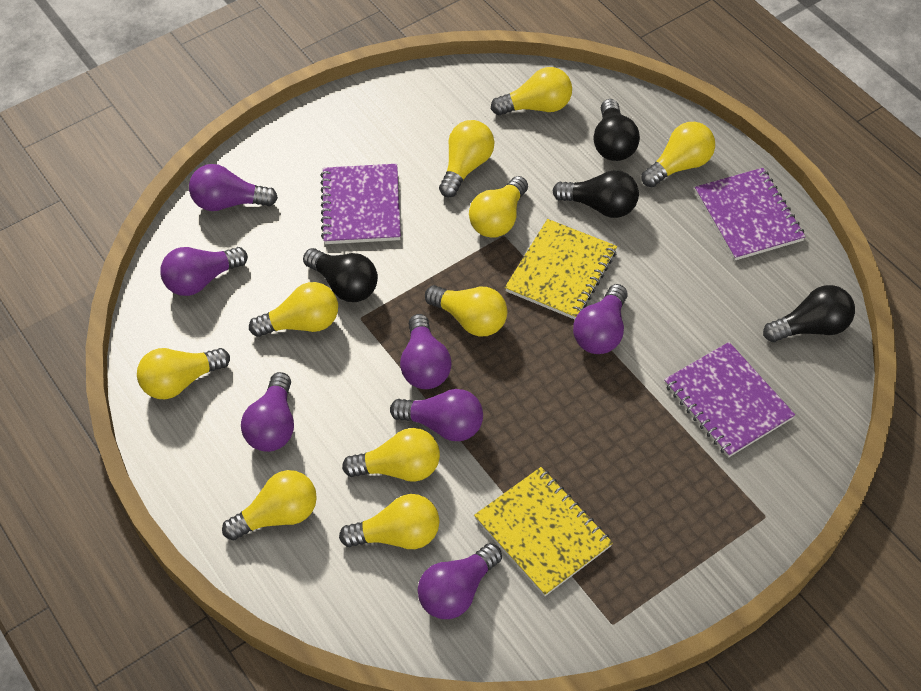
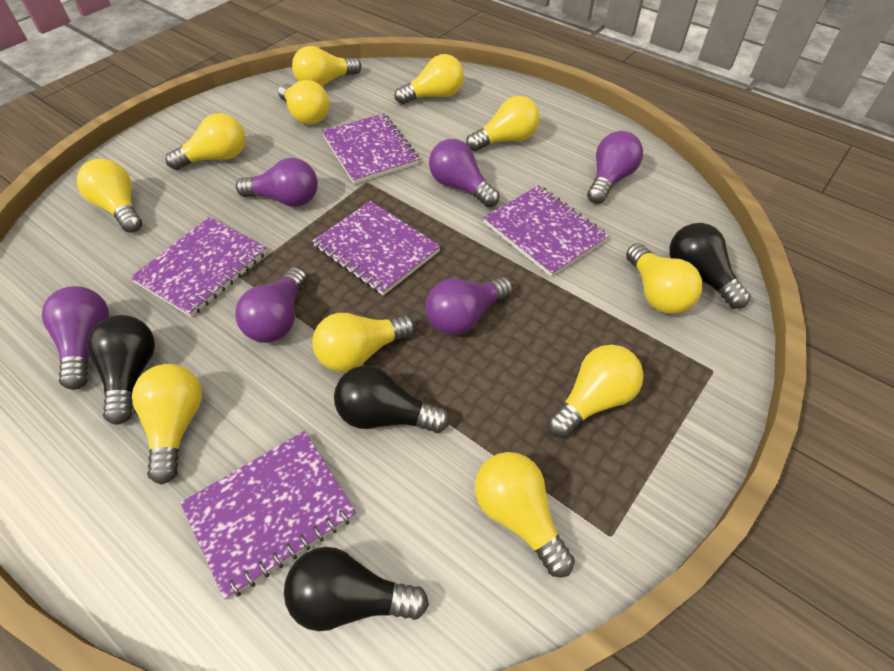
purple light bulb: [160,247,248,296] [189,164,278,211] [241,372,294,452] [390,389,483,441] [400,314,452,389] [418,543,502,619] [573,284,627,354] = 7 -> [42,286,109,390] [235,267,307,343] [236,158,318,207] [426,277,513,335] [429,139,500,207] [587,131,643,204] = 6
purple notebook: [320,164,401,244] [664,342,795,458] [695,168,806,261] = 3 -> [130,217,267,317] [180,431,356,600] [312,201,441,296] [322,113,419,184] [483,185,609,277] = 5
yellow light bulb: [137,348,230,399] [222,470,317,541] [249,282,338,337] [339,494,439,549] [342,428,440,482] [425,285,507,337] [439,120,494,197] [469,176,528,238] [491,67,572,116] [642,122,715,188] = 10 -> [77,159,142,233] [132,364,202,484] [165,113,245,170] [278,80,329,124] [292,46,361,87] [312,313,416,372] [395,54,464,104] [466,96,540,152] [475,452,575,577] [547,345,644,438] [626,243,703,314] = 11
yellow notebook: [474,467,613,596] [505,219,617,320] = 2 -> none = 0

